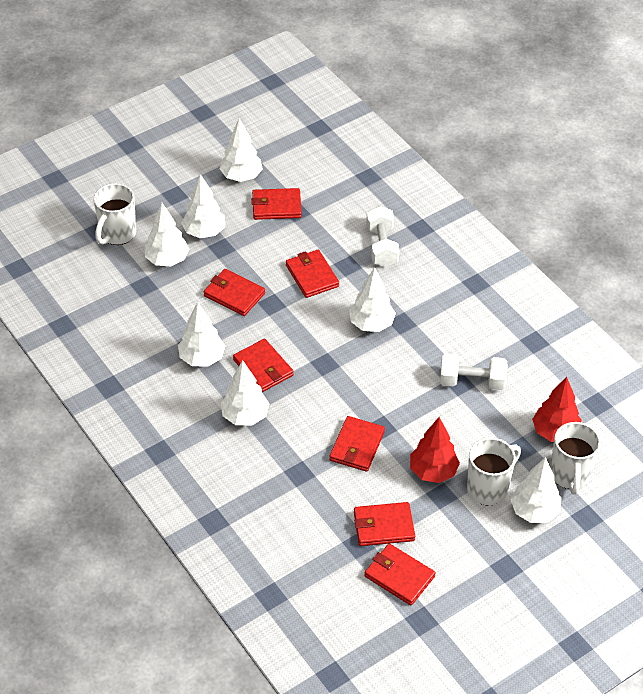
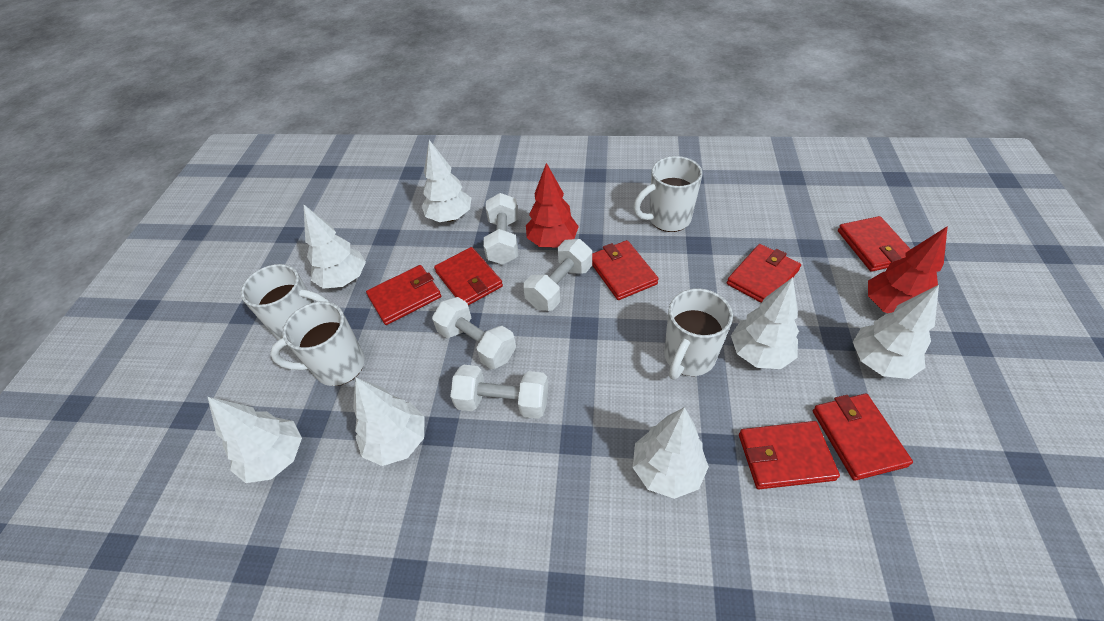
white dumbbell: [366,206,399,267] [440,354,508,390] = 2 -> [432,297,516,369] [450,365,548,419] [483,193,518,265] [523,239,592,311] = 4
white mug: [94,183,136,245] [467,438,521,505] [550,422,601,495] = 3 -> [241,264,329,341] [270,302,365,386] [633,156,703,232] [664,288,733,380] = 4

